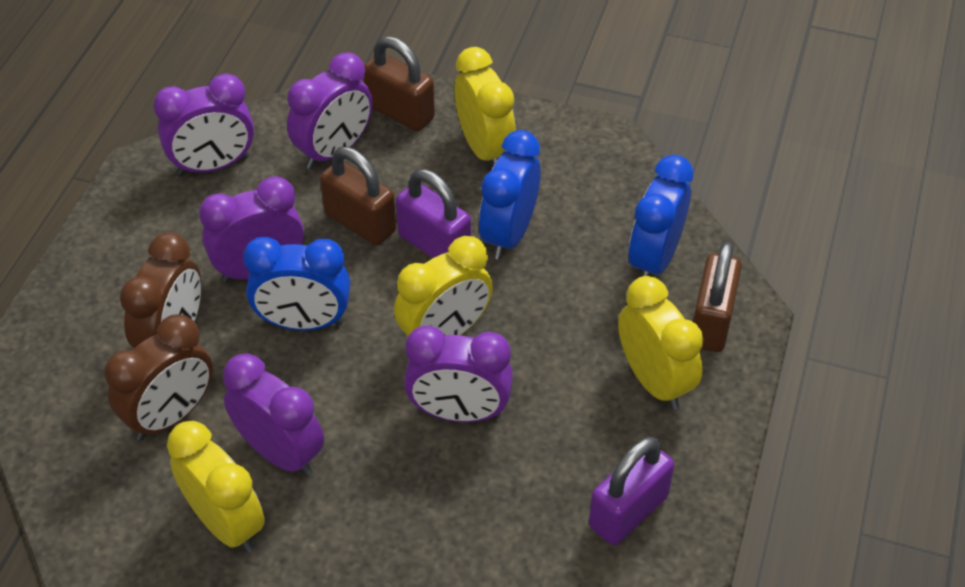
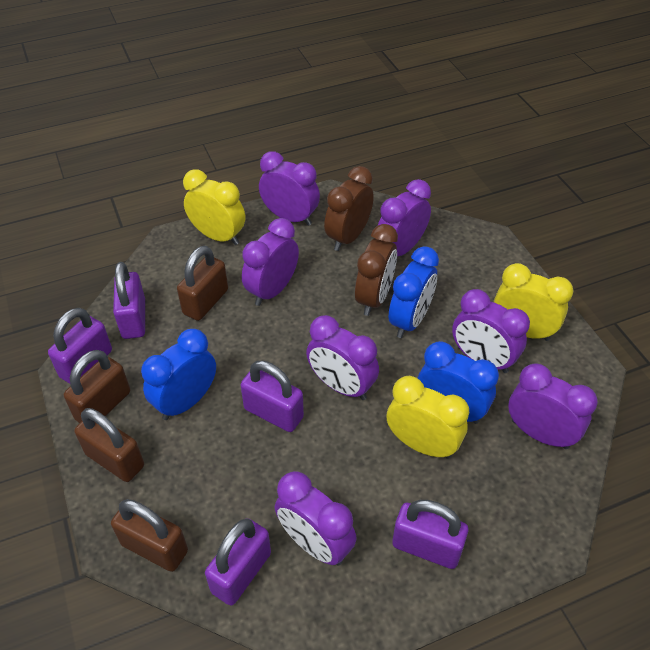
brown padlock: [320,147,396,245] [364,36,435,131] [693,242,742,352] = 3 -> [64,350,130,423] [74,408,144,482] [111,499,188,572] [177,246,228,321] = 4
purple clock: [153,73,254,175] [199,176,304,283] [223,354,324,476] [287,52,373,169] [404,326,513,423] = 5 -> [242,218,299,306] [259,151,320,226] [275,471,357,565] [306,315,379,400] [378,179,431,256] [452,289,530,373] [508,363,598,449] = 7
purple padlock: [396,169,471,258] [589,437,674,545] = 2 -> [48,308,112,384] [113,262,145,339] [205,518,271,605] [241,361,304,432] [392,500,468,569] = 5
yellow clock: [167,421,265,552] [394,236,493,336] [454,47,516,166] [618,276,703,410] = 4 -> [183,170,245,245] [387,376,469,459] [494,263,573,341] = 3

